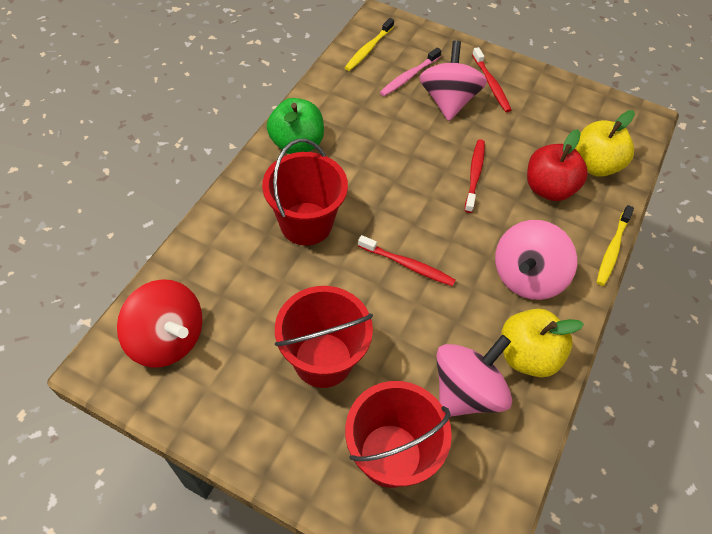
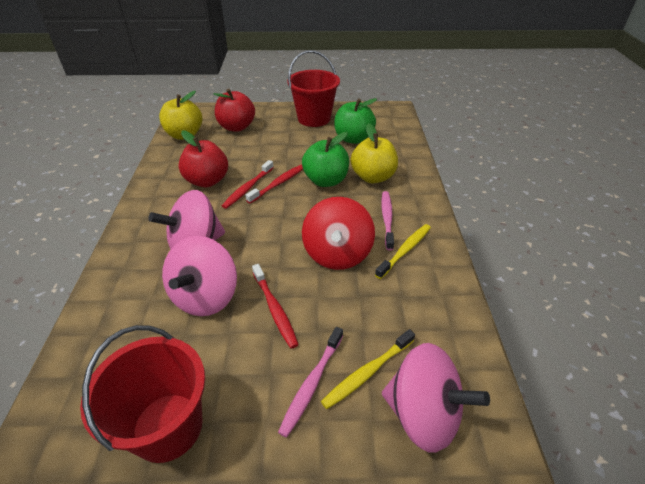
green apple: [267,98,324,154] = 1 -> [302,132,349,187] [334,98,377,144] = 2
pink toothbrush: [380,48,441,96] = 1 -> [278,327,343,438] [381,191,394,251] = 2
red apple: [527,129,588,201] = 1 -> [178,130,228,187] [213,88,255,132] = 2
red bucket: [262,139,348,245] [275,286,373,388] [345,381,452,488] = 3 -> [80,325,205,463] [287,50,340,127] = 2

